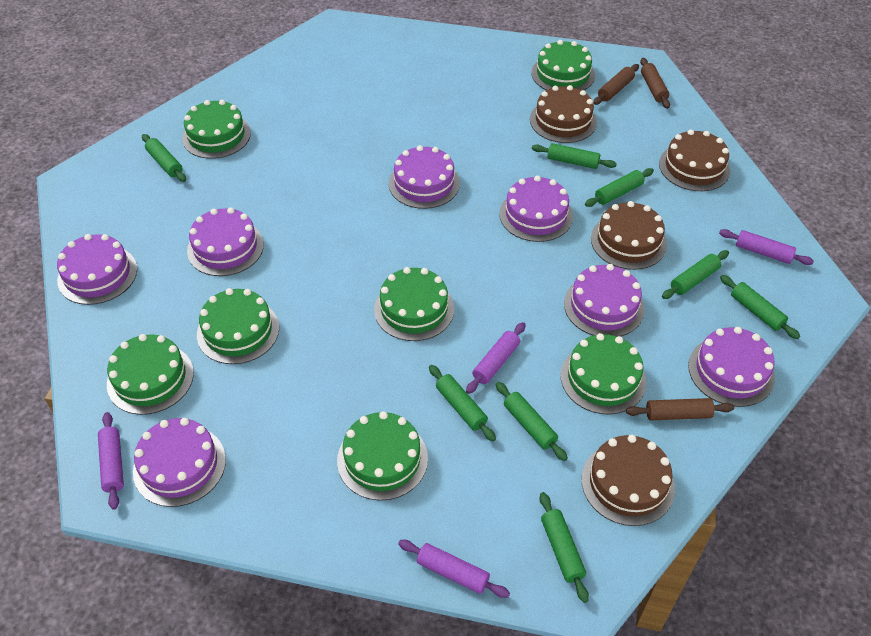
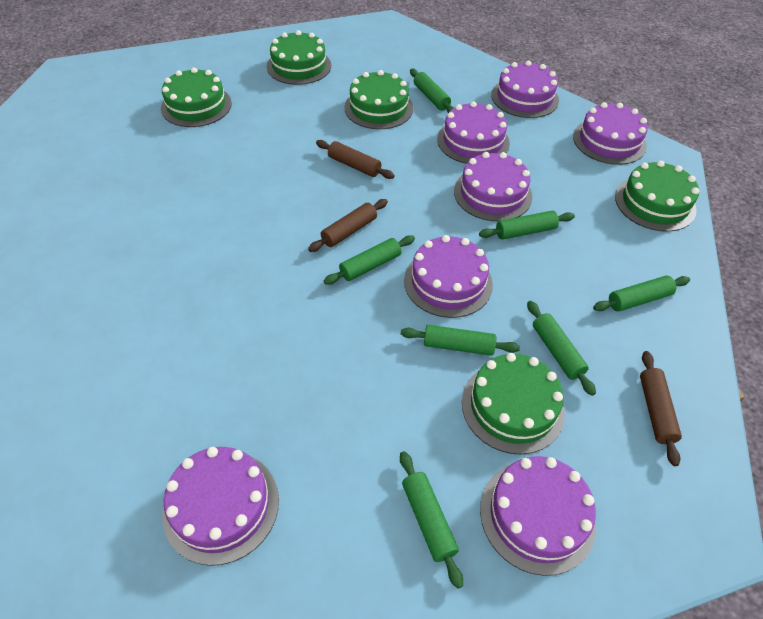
brown cake: [530,85,597,143] [582,435,675,526] [591,201,667,270] [659,129,730,191] = 4 -> none = 0
green cake: [107,334,194,415] [182,100,251,159] [197,288,279,364] [337,411,428,501] [374,267,454,341] [531,40,595,90] [561,333,646,415] = 7 -> [161,68,232,127] [267,30,331,85] [344,70,413,129] [462,353,565,455] [615,161,699,232] = 5
green rolling pin: [142,134,186,182] [429,365,496,441] [496,382,568,461] [532,143,617,169] [540,492,589,603] [585,168,654,207] [662,250,729,299] [720,275,800,339] = 8 -> [324,235,415,285] [400,451,463,589] [401,325,520,356] [410,69,454,113] [479,211,575,240] [527,301,596,396] [593,276,690,311] = 7
purple rolling pin: [98,412,124,510] [398,540,510,598] [466,322,526,394] [719,229,814,265] = 4 -> none = 0

